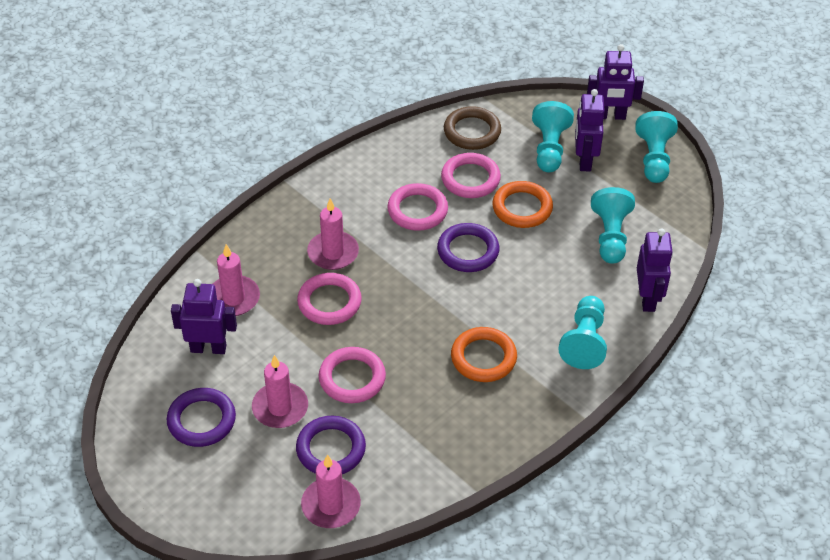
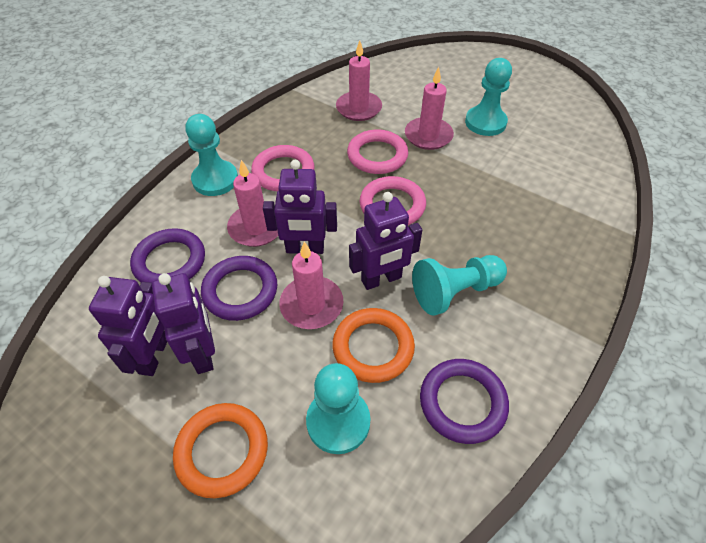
brown ring: [444,106,501,150] = 1 -> none = 0
pink ring: [297,273,362,325] [319,347,386,403] [387,183,448,231] [441,153,501,198] = 4 -> [251,145,315,191] [347,130,408,174] [360,176,426,225] = 3

